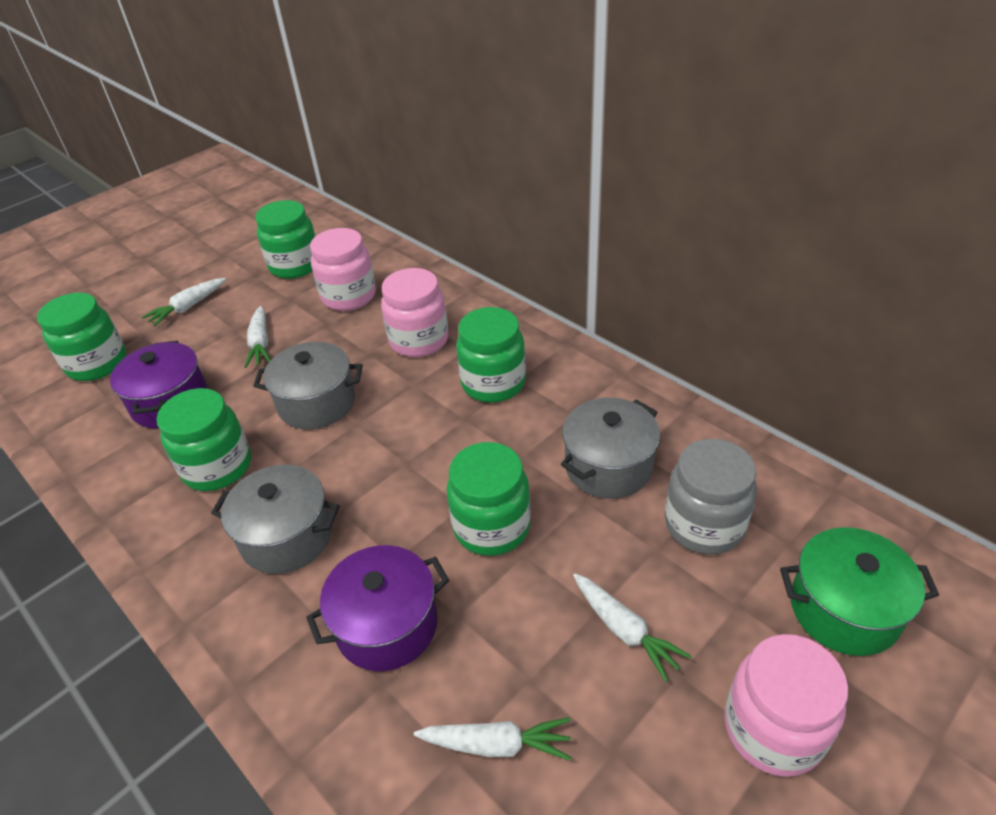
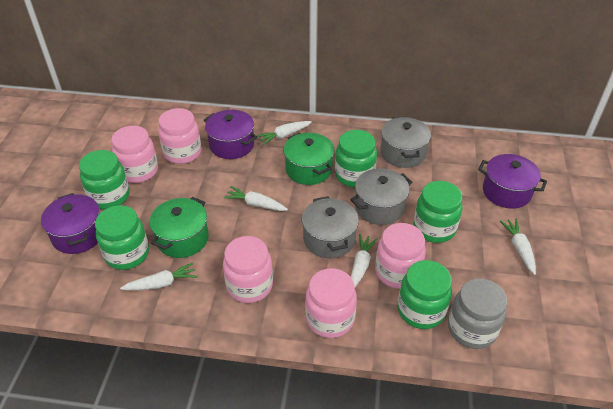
green pot: [780,527,939,656] = 1 -> [149,197,209,258] [284,133,335,185] = 2
pink jar: [310,228,376,311] [381,268,449,357] [724,634,848,777] = 3 -> [111,126,158,183] [158,108,202,164] [223,236,273,303] [305,268,357,338] [375,223,426,289] = 5
purple pot: [110,340,208,428] [306,545,449,671] = 2 -> [41,193,100,254] [204,110,257,159] [478,154,547,209] = 3
white carrot: [142,278,226,327] [245,306,270,368] [414,717,571,760] [573,574,692,682] = 4 -> [120,263,197,291] [223,186,288,211] [257,121,312,145] [351,234,378,287] [500,219,536,275] = 5

